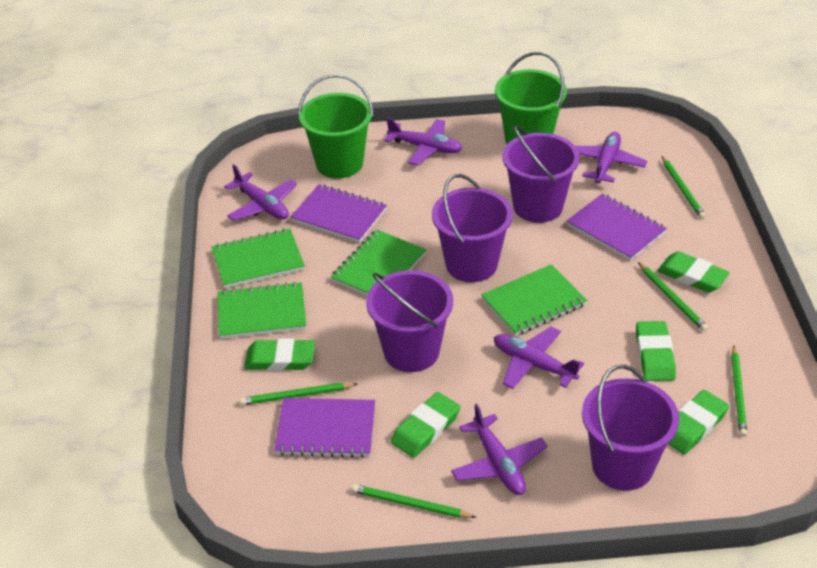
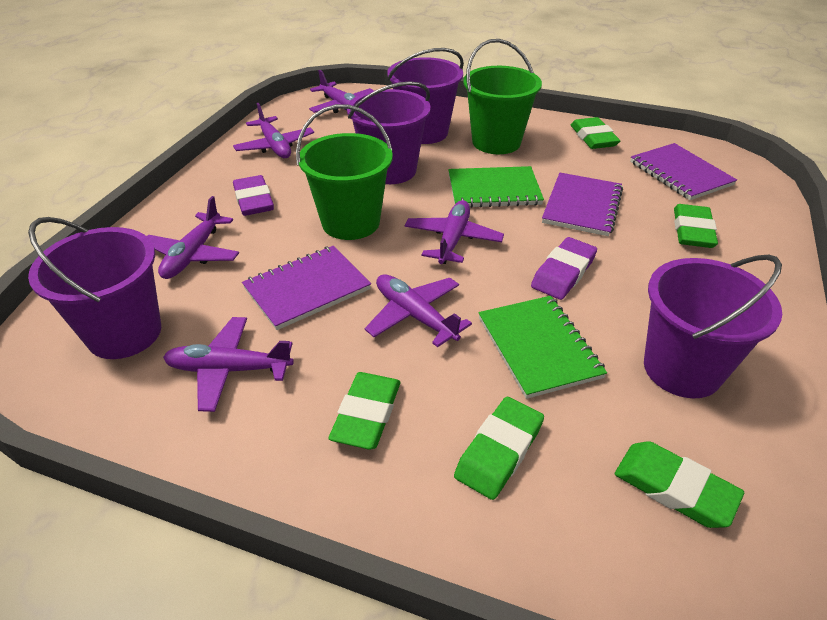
green notebook: [212,229,305,288] [218,282,306,339] [331,230,426,296] [481,264,587,336] = 4 -> [448,166,544,208] [479,296,607,399] = 2
green pencil: [239,382,357,405] [352,484,476,518] [638,262,708,331] [662,156,706,219] [731,346,747,437] = 5 -> none = 0
purple eraser: none = 0 -> [233,175,274,216] [531,237,597,300] = 2
purple plane: [224,164,297,221] [384,118,462,166] [451,404,548,495] [494,327,584,389] [575,132,647,183] = 5 -> [147,196,239,279] [163,317,294,412] [233,103,314,158] [309,70,374,113] [365,274,472,347] [405,200,504,264] = 6

